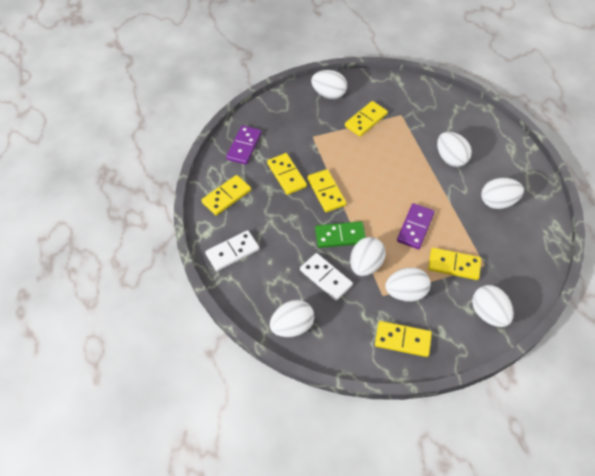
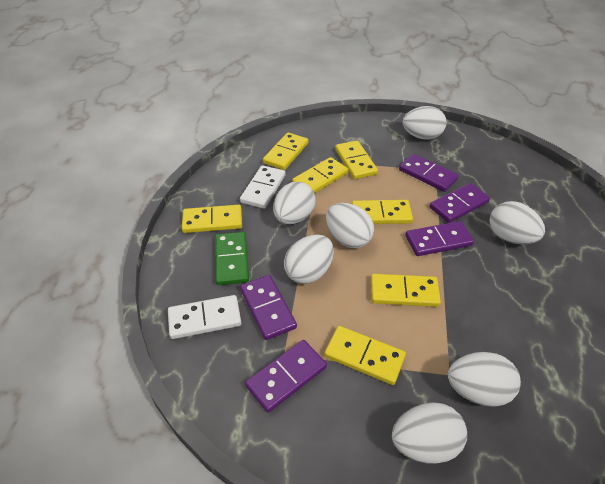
purple domino: [226,125,262,165] [397,203,435,249] = 2 -> [240,275,297,340] [245,340,327,413] [399,154,459,192] [405,221,474,256] [430,183,490,223] = 5
yellow domino: [201,175,251,216] [267,153,307,195] [307,169,346,212] [345,101,388,137] [375,321,432,357] [428,248,481,280] = 6 -> [182,205,242,233] [263,132,308,170] [292,157,348,194] [324,326,406,385] [335,140,378,179] [352,200,413,224] [371,274,441,307] = 7

